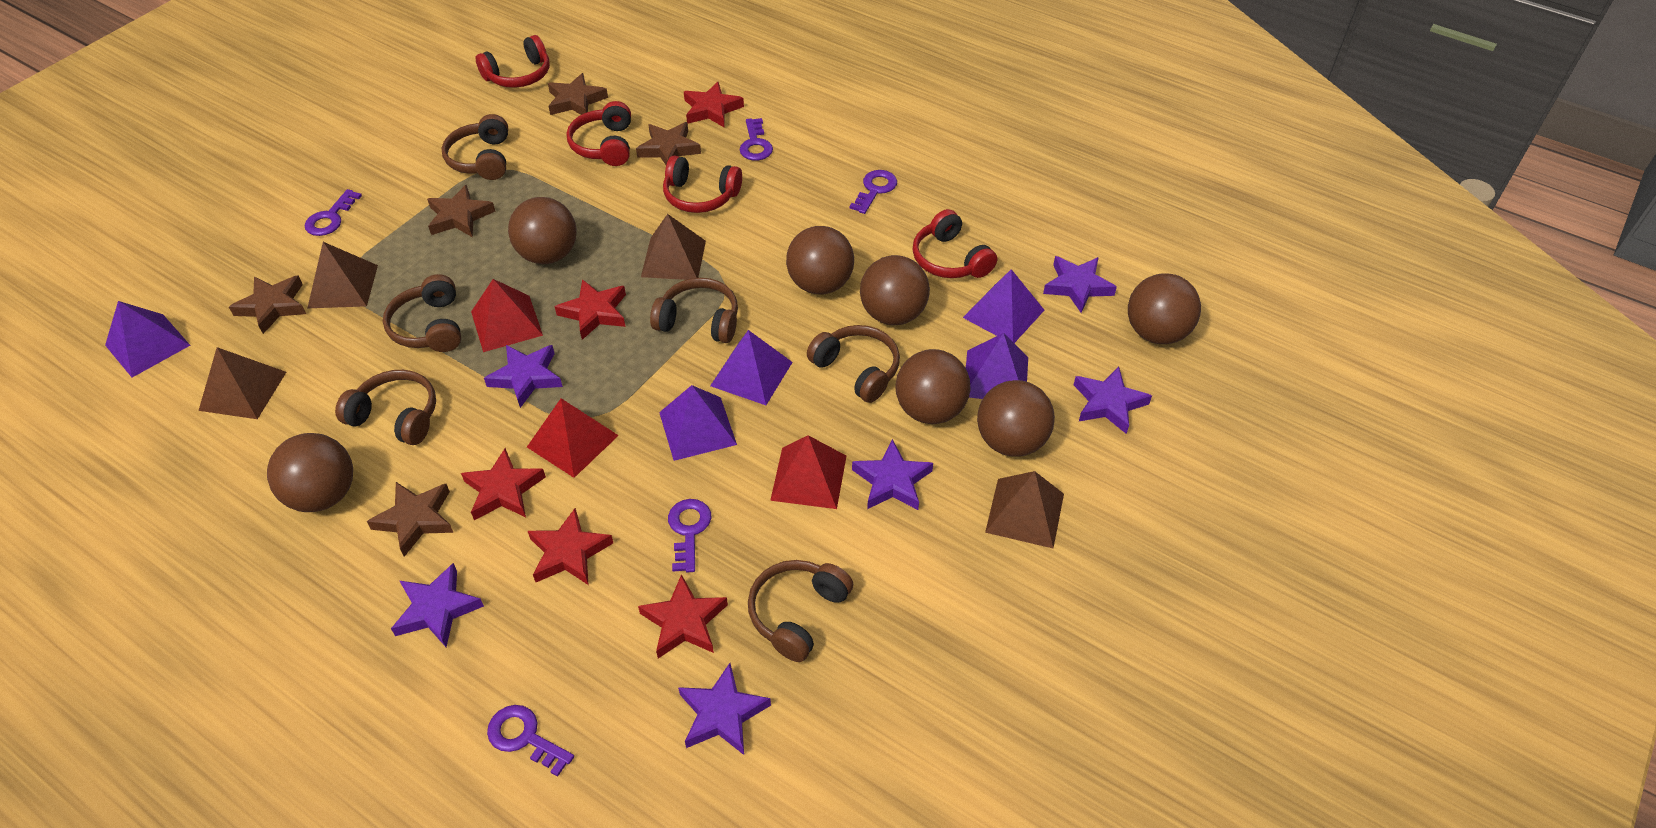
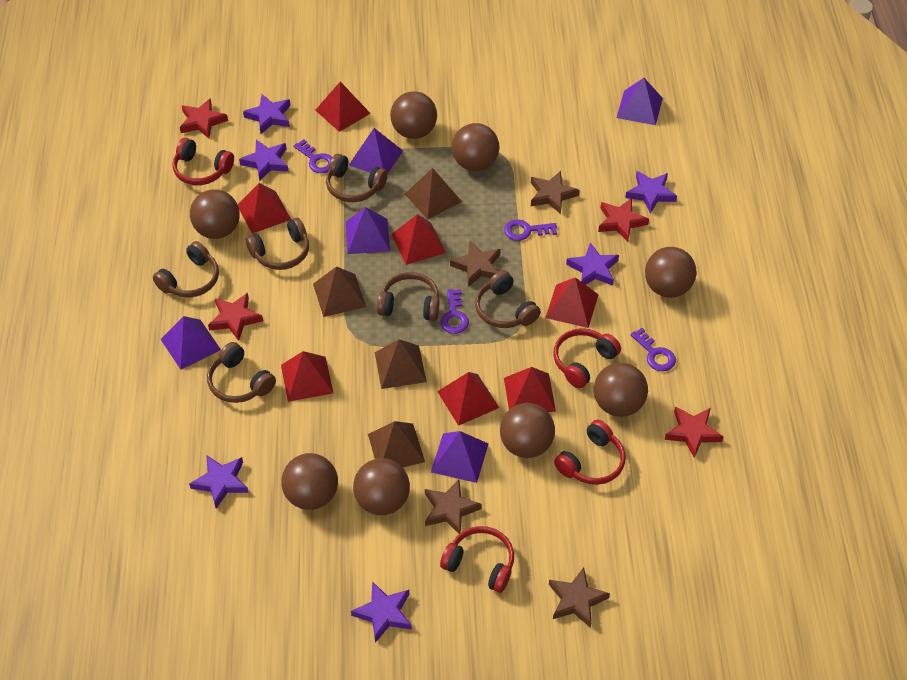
brown ball: [267,433,353,512] [508,197,577,264] [786,226,854,295] [860,255,930,325] [895,349,970,424] [977,380,1055,457] [1128,273,1201,344] = 7 -> [190,190,240,239] [281,453,338,510] [353,458,410,515] [390,91,437,139] [452,123,500,171] [500,403,555,458] [594,363,648,417] [645,247,696,298] = 8
brown star: [229,275,306,334] [367,482,454,557] [427,185,495,237] [548,73,608,115] [636,122,701,165] = 5 -> [425,479,482,534] [450,241,501,287] [531,171,579,214] [549,567,610,628] = 4
purple key: [305,189,362,236] [487,705,574,777] [668,499,711,573] [739,118,773,161] [849,170,897,214] = 5 -> [294,139,333,173] [440,289,469,334] [504,219,557,241] [631,328,676,371] = 4
red pyramid: [471,279,543,352] [527,398,619,478] [770,435,846,509] = 3 -> [238,183,291,234] [281,351,333,402] [315,82,371,132] [391,214,446,265] [437,372,499,426] [504,367,556,412] [545,277,599,328] = 7
red star: [461,448,546,520] [528,508,613,585] [555,279,626,340] [638,574,728,658] [684,82,744,128] = 5 -> [180,98,228,138] [208,293,263,341] [598,198,649,242] [665,406,724,458] = 4

